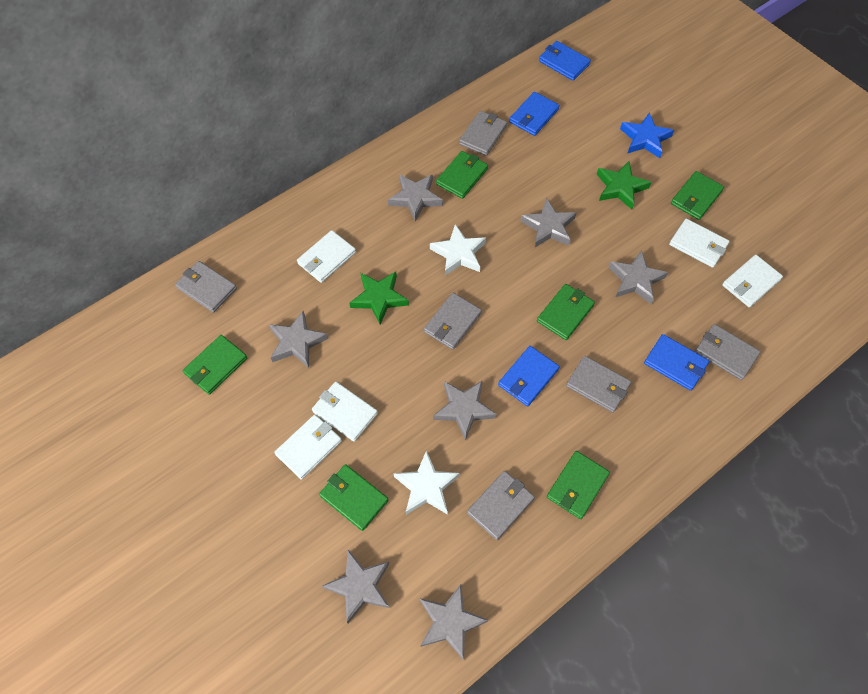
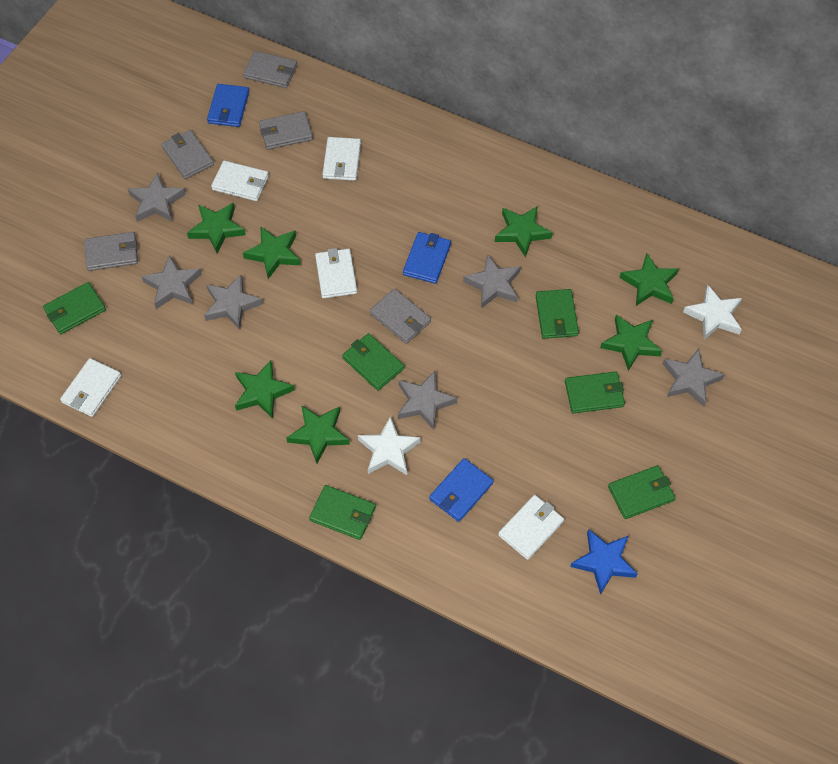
blue wallet: [498,346,560,406] [509,92,559,136] [539,41,591,81] [644,334,709,391] = 4 -> [207,84,249,127] [403,232,451,284] [429,458,494,522] = 3
green star: [349,272,409,324] [597,161,651,209] = 2 -> [187,203,246,253] [235,360,295,419] [243,226,301,279] [286,405,350,463] [495,206,552,257] [600,314,662,371] [619,253,679,306] = 7
grey star: [269,311,329,368] [322,550,390,623] [388,174,443,222] [420,584,488,660] [433,380,497,441] [520,198,576,247] [609,250,668,304] = 7 -> [128,172,186,222] [141,255,201,309] [204,275,263,329] [398,371,457,430] [463,254,521,309] [663,348,725,407] = 6
grey wallet: [175,261,237,313] [424,293,482,350] [459,111,507,156] [467,471,535,540] [566,356,631,413] [695,324,761,380] = 6 -> [84,232,138,271] [161,130,214,179] [243,51,297,88] [259,111,313,150] [370,289,431,344] = 5

